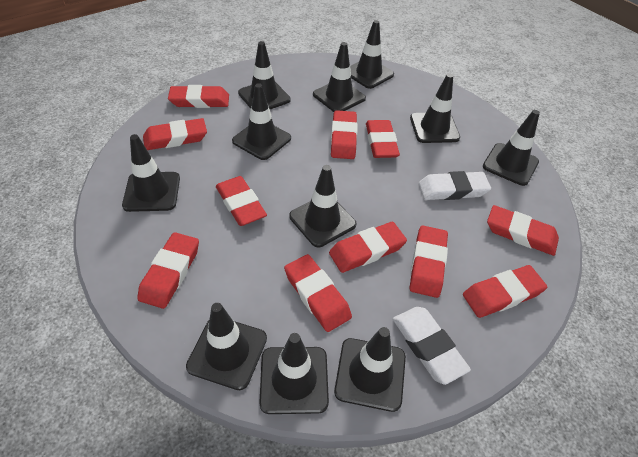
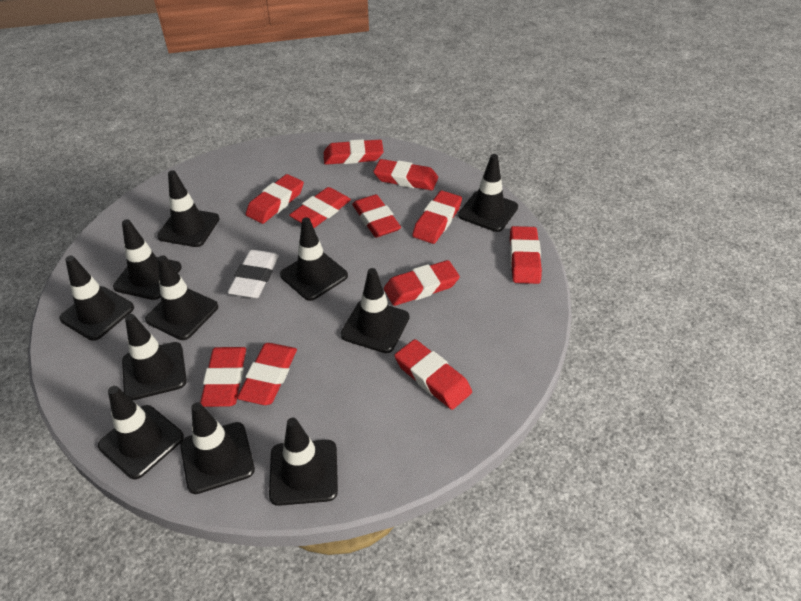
white eraser: [393,307,471,385] [419,171,491,200] = 2 -> [227,250,279,298] = 1

